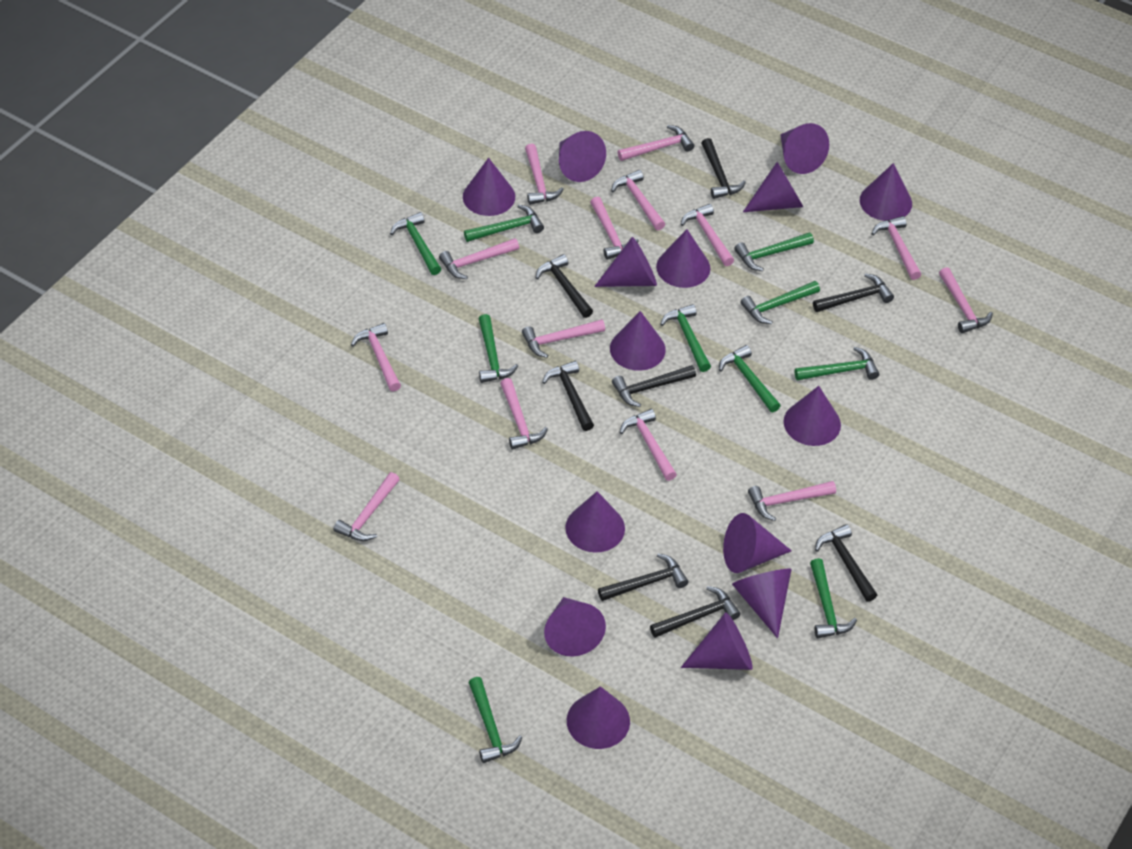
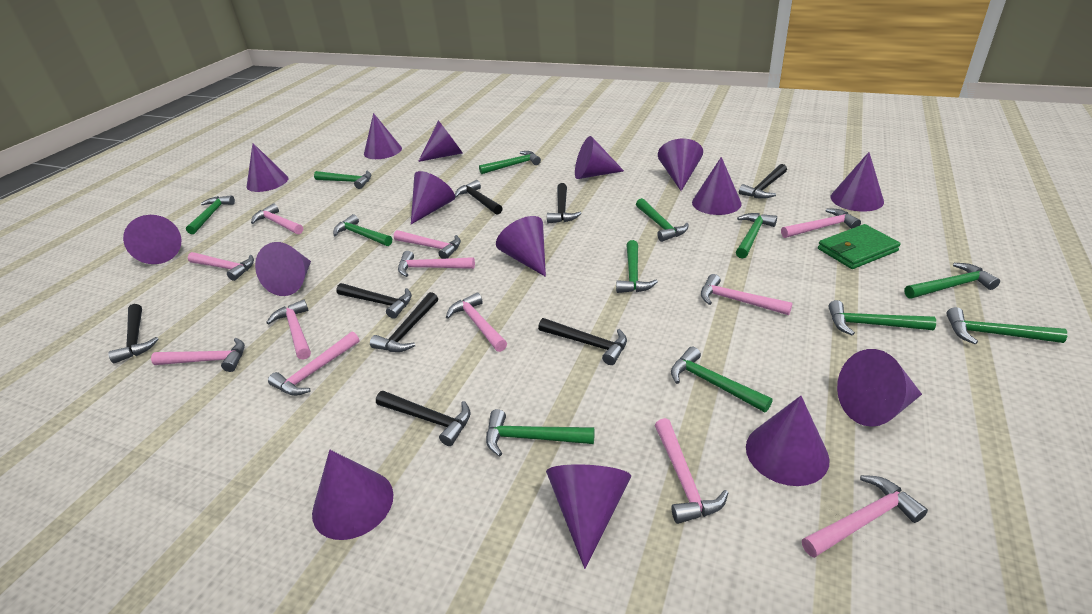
green hammer: [390,212,441,275] [464,205,544,242] [468,677,522,763] [479,314,518,383] [660,304,711,372] [719,345,781,412] [734,232,814,271] [741,281,820,324] [795,347,879,381] [810,558,857,638] = 10 -> [186,195,235,234] [314,171,372,189] [333,214,392,246] [479,151,541,174] [486,409,595,456] [616,240,658,293] [636,198,689,242] [671,347,772,412] [736,213,777,258] [828,300,936,336] [904,263,1000,299] [946,307,1067,344] = 12
green wallet: none = 0 -> [818,224,901,269] = 1
pink hammer: [333,472,400,541] [351,323,401,392] [439,238,519,279] [500,378,548,450] [522,319,605,358] [525,144,564,205] [590,197,639,260] [611,170,665,230] [618,125,694,161] [620,409,677,481] [681,204,734,266] [748,481,836,521] [872,216,921,280] [939,267,993,333] = 14 -> [151,338,245,372] [188,252,254,281] [251,203,303,234] [266,299,311,360] [268,332,360,396] [394,230,461,259] [398,251,475,277] [446,292,507,352] [655,418,728,524] [701,274,793,315] [781,209,861,238] [802,475,928,558] = 12

